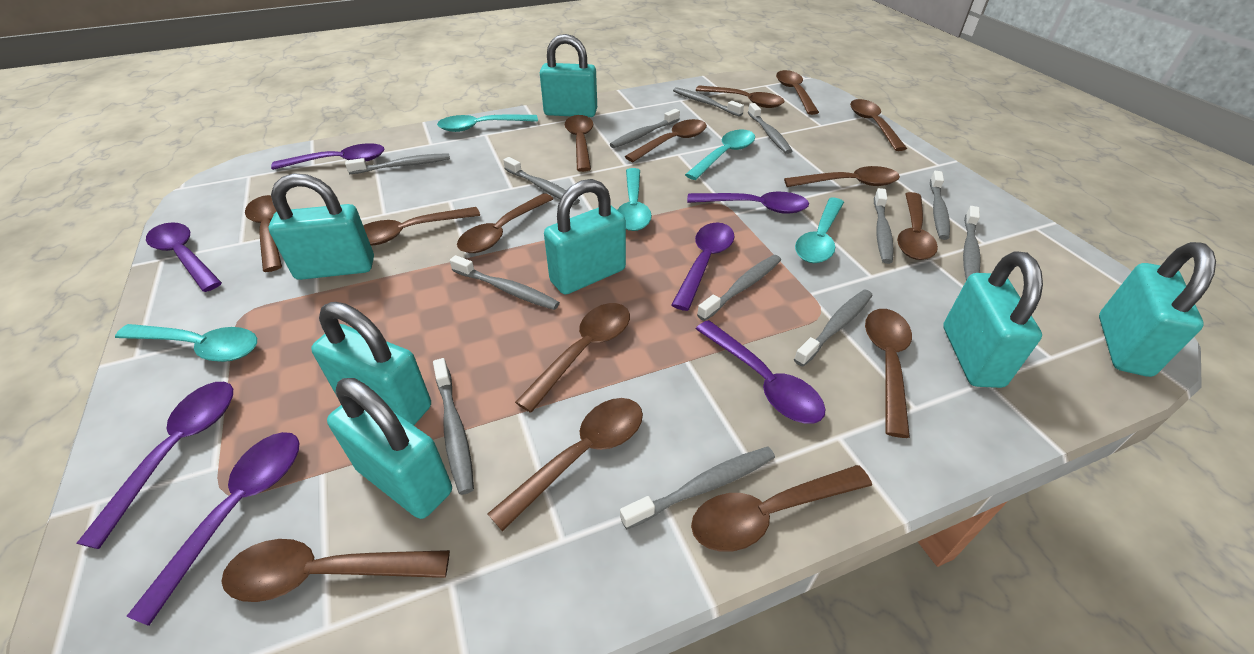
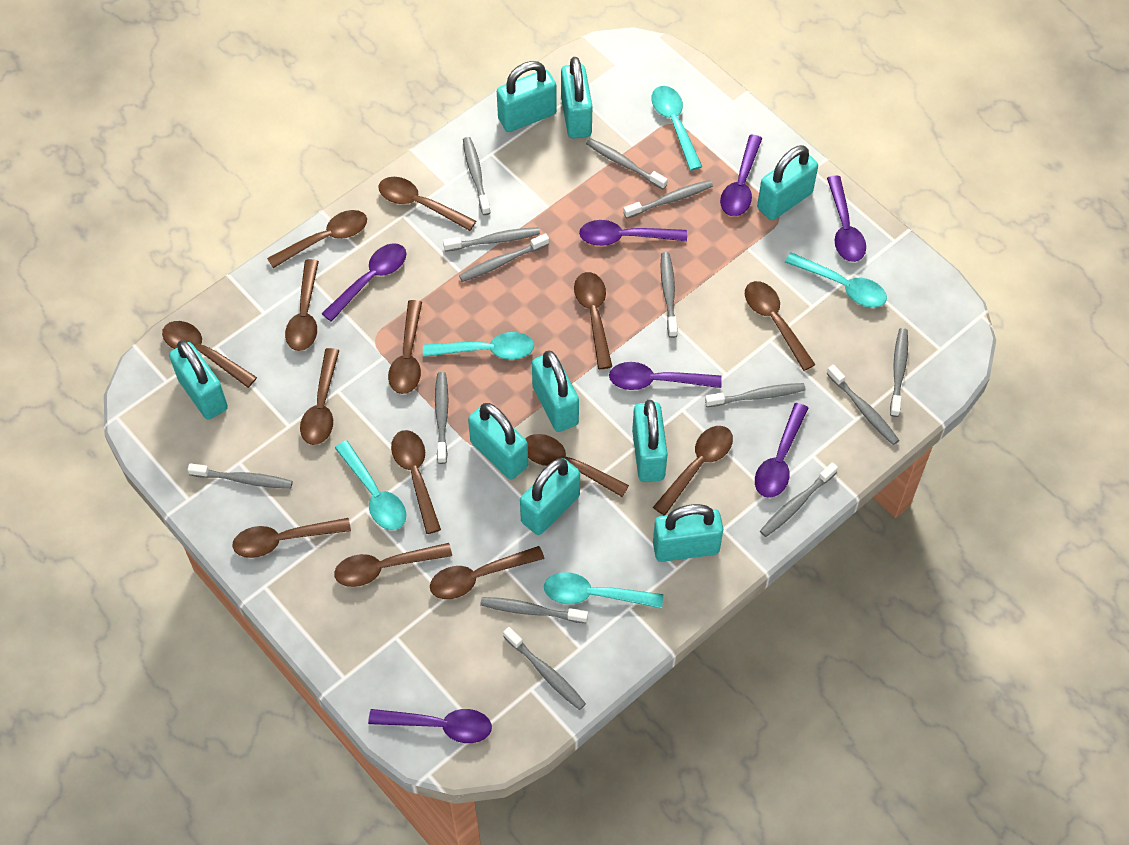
brown spoon: [221,539,450,602] [245,195,282,272] [363,207,480,245] [457,193,553,253] [488,398,643,531] [515,303,630,413] [565,115,593,172] [624,119,707,162] [691,465,872,552] [696,86,785,108] [776,70,819,115] [784,166,900,187] [850,99,907,151] [865,309,912,438] [897,192,938,260] = 15 -> [162,321,257,388] [233,518,351,558] [267,210,367,268] [285,259,319,351] [300,348,340,445] [334,543,452,587] [378,177,476,231] [388,300,422,394] [391,430,441,534] [430,546,544,599] [526,434,629,497] [574,272,612,369] [653,426,733,516] [745,281,816,371] = 14
grey toothbrush: [345,153,450,174] [433,358,474,495] [450,255,560,310] [503,157,580,205] [610,109,680,148] [620,446,775,530] [673,87,744,117] [697,255,781,321] [748,103,792,154] [794,290,873,367] [874,188,894,264] [930,171,950,240] [963,206,981,280] = 13 -> [188,463,293,489] [435,372,448,464] [443,227,540,252] [459,233,549,282] [463,137,491,215] [480,597,588,623] [503,627,586,710] [586,138,668,189] [623,180,713,219] [661,252,677,338] [705,383,806,407] [760,462,838,537] [827,364,899,445] [890,328,908,417] = 14
turquoise padlock: [268,173,374,280] [311,302,431,425] [327,378,452,519] [540,34,597,117] [544,179,626,295] [943,251,1043,388] [1099,242,1216,377] = 7 -> [169,340,228,420] [468,403,528,479] [497,61,557,132] [520,458,580,535] [532,351,579,432] [561,57,592,139] [632,400,668,482] [653,504,723,562] [757,145,818,220] = 9

